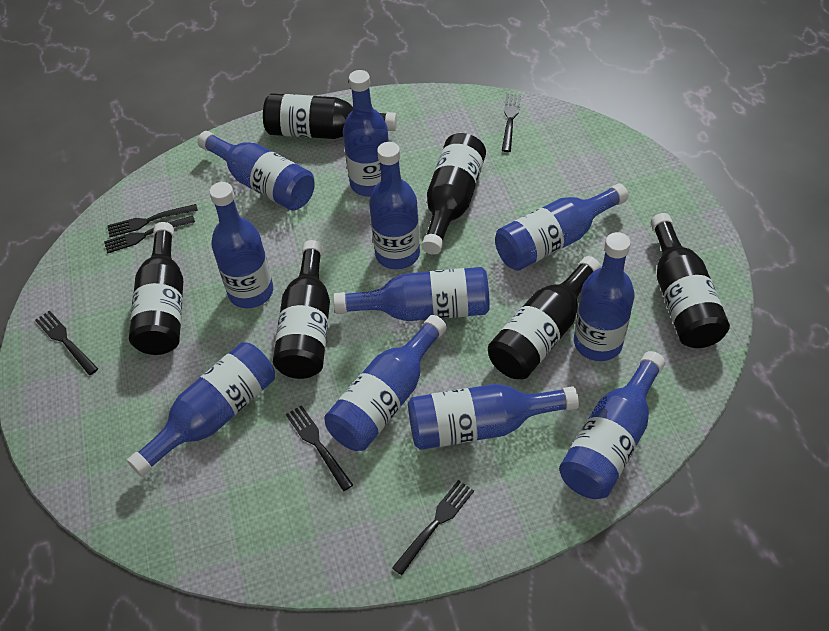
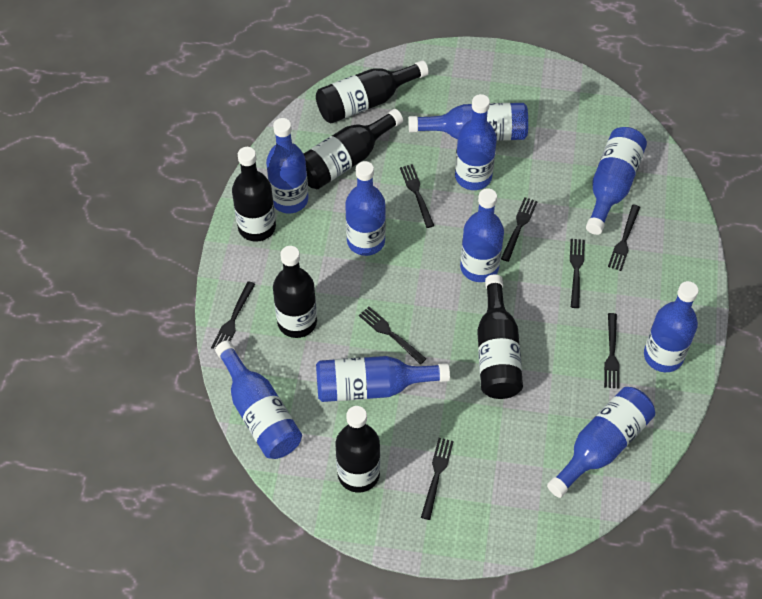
black fork: [35,310,98,375] [104,216,195,254] [107,204,198,237] [286,405,353,491] [392,480,474,575] [502,94,521,152] = 6 -> [211,281,255,349] [359,307,426,364] [400,164,434,228] [421,438,454,520] [501,197,538,262] [570,239,585,308] [604,313,620,389] [608,205,640,271] = 8
blue bottle: [127,342,275,477] [197,131,315,211] [209,182,273,308] [324,315,447,451] [333,267,490,321] [343,70,389,197] [369,142,420,269] [408,384,579,450] [495,183,629,271] [559,351,665,499] [574,232,635,361] = 11 -> [215,340,302,459] [266,118,308,213] [316,356,450,402] [345,161,386,256] [409,103,528,141] [455,94,497,190] [460,188,504,282] [547,387,655,498] [586,127,647,235] [644,281,699,372] = 10

